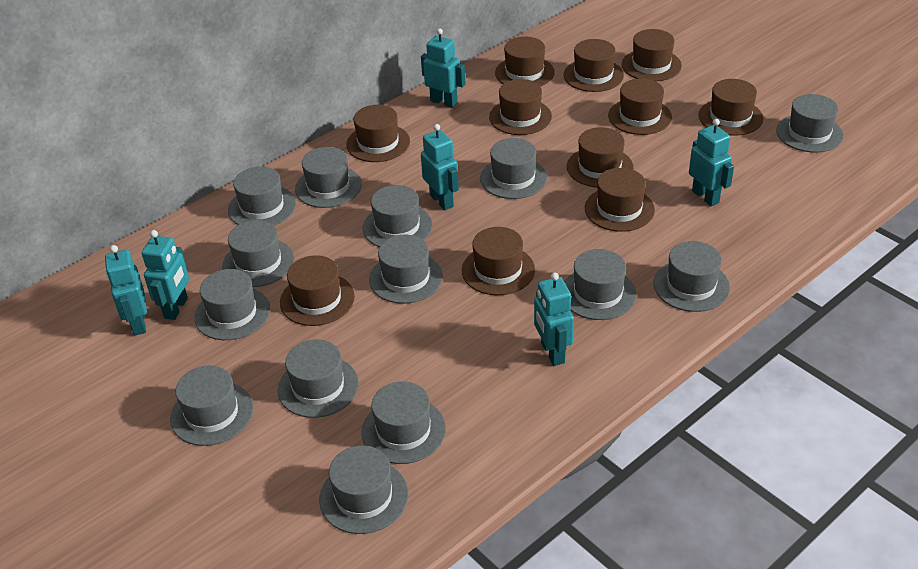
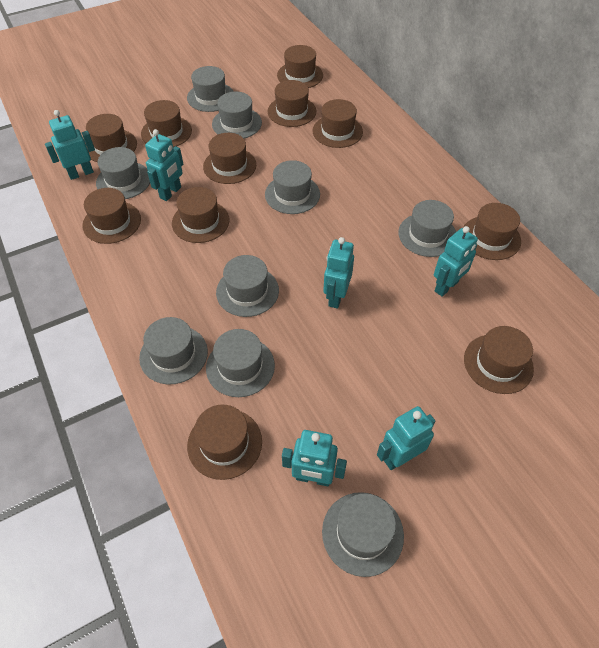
grey hat: [170,366,253,446] [194,269,270,340] [222,220,294,287] [228,166,296,226] [278,340,359,418] [295,147,362,208] [319,445,408,534] [361,381,446,464] [363,185,432,247] [369,235,443,304] [480,138,547,199] [564,249,637,320] [653,241,730,312] [776,94,843,153] = 14 -> [96,147,150,199] [139,317,208,385] [187,66,234,112] [206,329,275,397] [212,92,262,138] [216,255,279,317] [265,160,320,214] [322,492,404,577] [398,200,456,257] = 9

